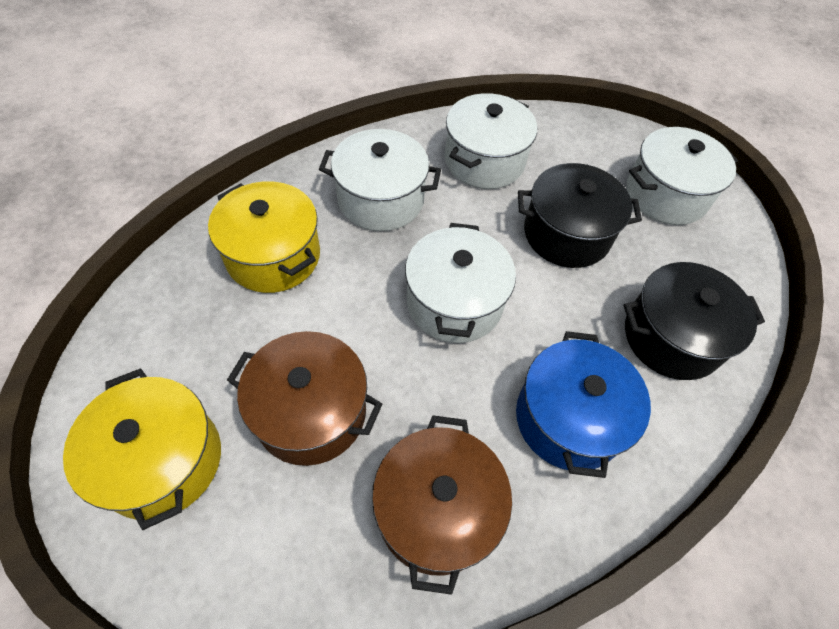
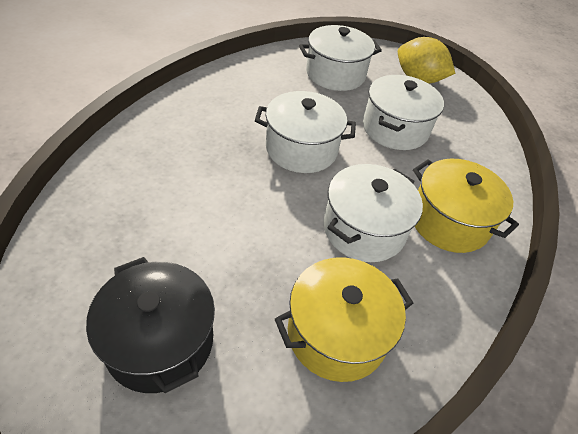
black pot: [518,163,642,268] [624,262,765,380] = 2 -> [86,257,215,393] = 1
blue pot: [516,331,651,478] = 1 -> none = 0
brown pot: [227,331,382,466] [372,415,512,595] = 2 -> none = 0
yellow lemon: none = 0 -> [398,37,455,83] = 1

